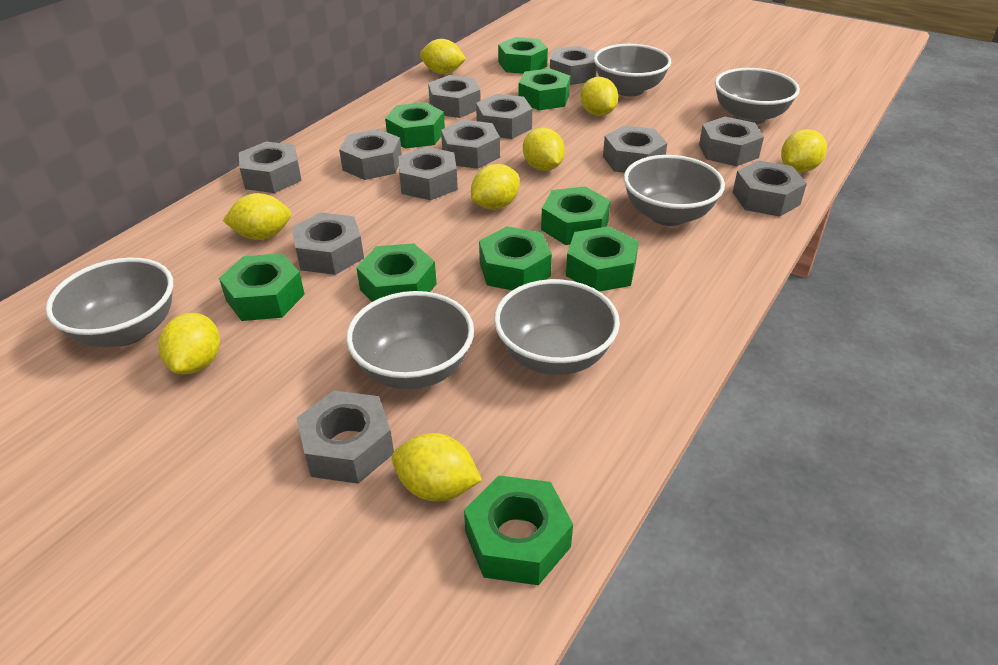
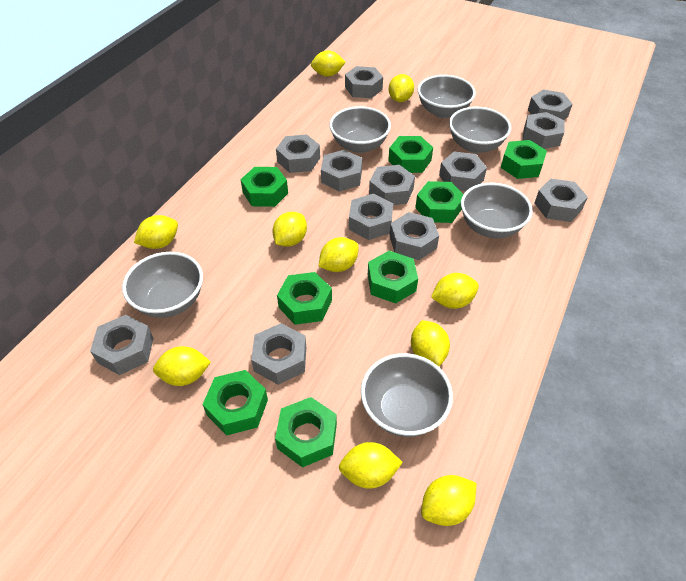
green nut: [219,253,305,321] [356,243,437,302] [385,102,445,149] [464,475,573,585] [479,226,552,290] [498,37,548,74] [519,68,570,110] [541,187,610,245] [566,226,639,292] = 9 -> [202,370,268,436] [240,167,288,207] [275,397,337,468] [277,272,332,325] [368,251,418,303] [388,136,433,173] [415,181,464,223] [501,140,547,179] = 8
yellow lemon: [158,313,220,374] [223,193,291,240] [392,433,482,502] [420,39,466,74] [471,164,519,209] [523,128,565,171] [580,77,618,116] [781,129,827,172] = 8 -> [134,215,178,249] [153,346,211,386] [272,212,307,247] [311,51,345,77] [319,237,359,272] [339,442,403,489] [389,74,414,102] [411,320,450,366] [421,475,476,526] [431,273,479,309] = 10

